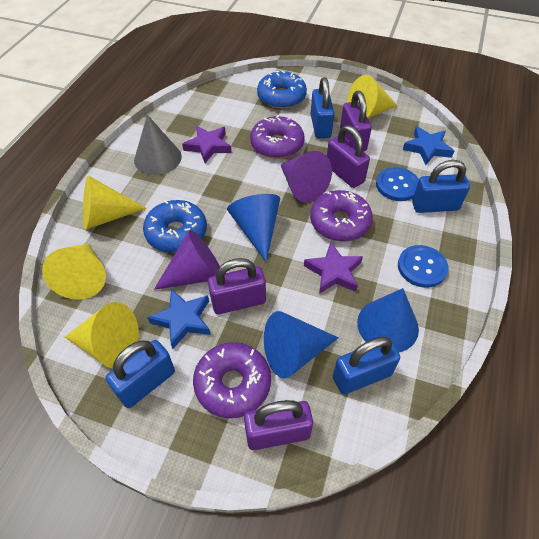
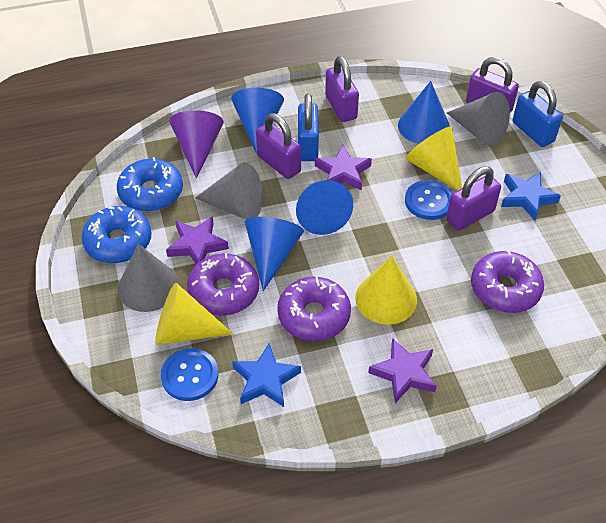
blue cone: [227,194,280,262] [264,311,339,378] [357,288,419,352] = 3 -> [231,88,284,154] [245,217,304,291] [296,180,353,235] [398,81,450,144] = 4
blue padlock: [106,340,175,408] [311,77,334,138] [333,337,400,395] [412,160,470,213] = 4 -> [298,94,319,161] [513,81,563,147] = 2
grey cone: [134,115,182,175] = 1 -> [118,244,179,312] [195,162,263,219] [447,92,510,146] = 3
purple cone: [154,230,220,290] [281,151,332,202] = 2 -> [169,110,224,178] = 1
purple star: [182,126,232,163] [304,242,363,294] = 2 -> [166,216,229,264] [315,145,372,190] [368,338,437,403] = 3
yellow cone: [42,243,106,300] [65,302,139,368] [83,175,147,230] [347,75,398,118] = 4 -> [155,283,234,345] [355,256,417,325] [405,127,462,191] = 3

